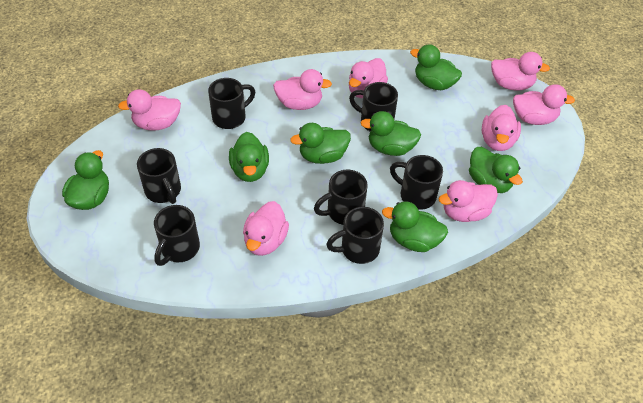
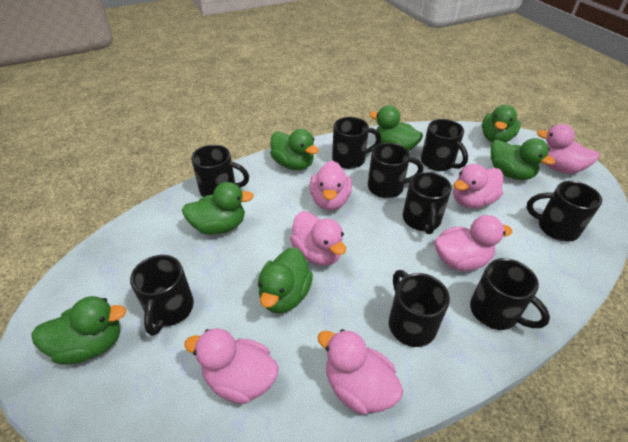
black mug: [137,148,181,204] [154,205,200,266] [208,78,255,129] [314,170,368,225] [326,207,384,264] [349,82,398,132] [390,155,443,210] = 7 -> [130,255,194,336] [191,145,249,197] [332,117,381,169] [368,143,423,198] [389,270,450,347] [403,172,452,234] [421,119,468,171] [470,258,550,330] [527,181,602,242] = 9
pink duck: [118,89,181,131] [243,201,289,256] [273,69,332,110] [349,58,388,98] [438,180,498,222] [482,105,521,151] [491,52,550,91] [513,84,575,125] = 8 -> [184,328,279,404] [290,211,346,266] [310,160,352,210] [317,329,403,415] [434,215,513,271] [453,164,503,208] [537,124,600,174] = 7

